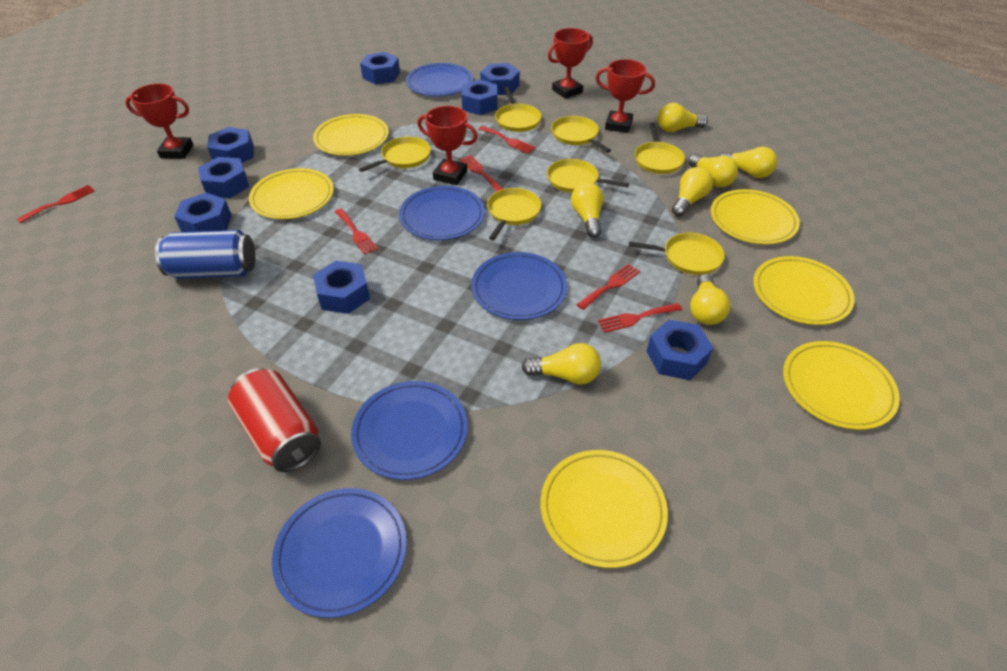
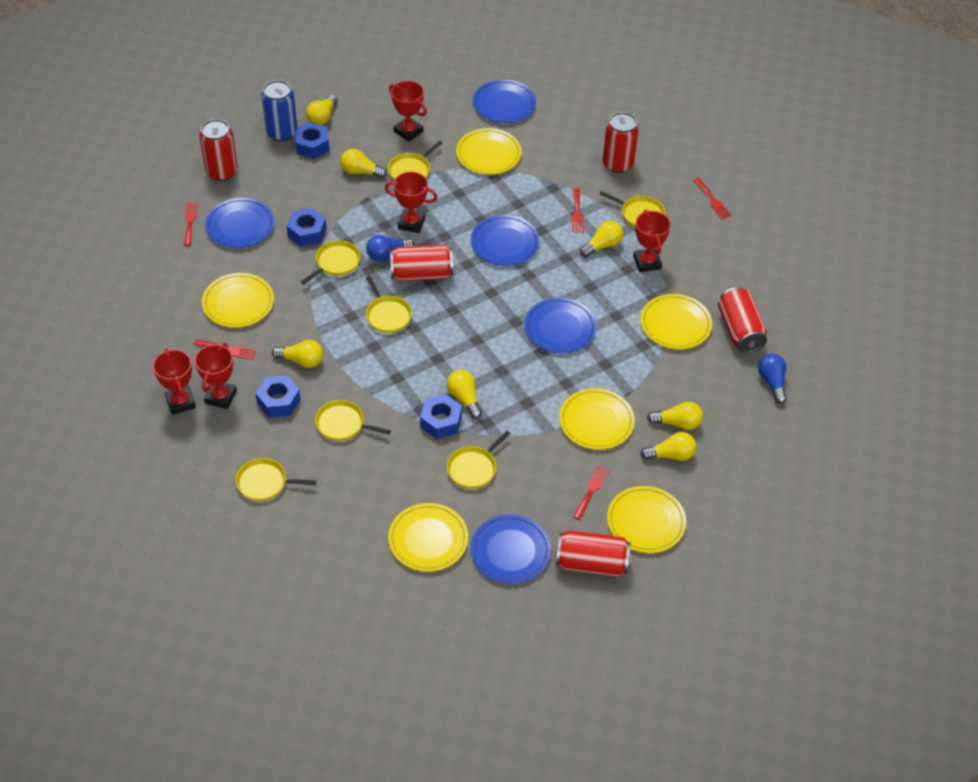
blue light bulb: none = 0 -> [366,235,414,261] [758,354,787,404] = 2
blue nut: [174,193,232,232] [198,157,249,198] [207,127,254,163] [313,260,370,314] [360,52,400,85] [462,80,498,115] [480,63,520,95] [646,319,713,380] = 8 -> [255,375,301,417] [287,208,327,247] [294,122,330,159] [420,394,462,439] = 4
red can: [228,368,321,472] = 1 -> [199,119,238,181] [390,244,453,281] [556,530,630,577] [602,112,639,173] [718,287,767,353] = 5
red fork: [17,185,95,223] [335,208,378,255] [460,155,503,192] [478,126,535,153] [576,264,640,310] [598,303,682,333] = 6 -> [184,202,198,246] [193,339,257,360] [572,188,584,233] [573,465,609,520] [694,178,732,219] = 5
red trophy: [125,83,193,159] [417,106,478,185] [548,28,593,99] [596,59,655,133] = 4 -> [153,349,196,415] [194,343,237,409] [385,172,437,233] [389,81,427,142] [633,210,671,272] = 5

